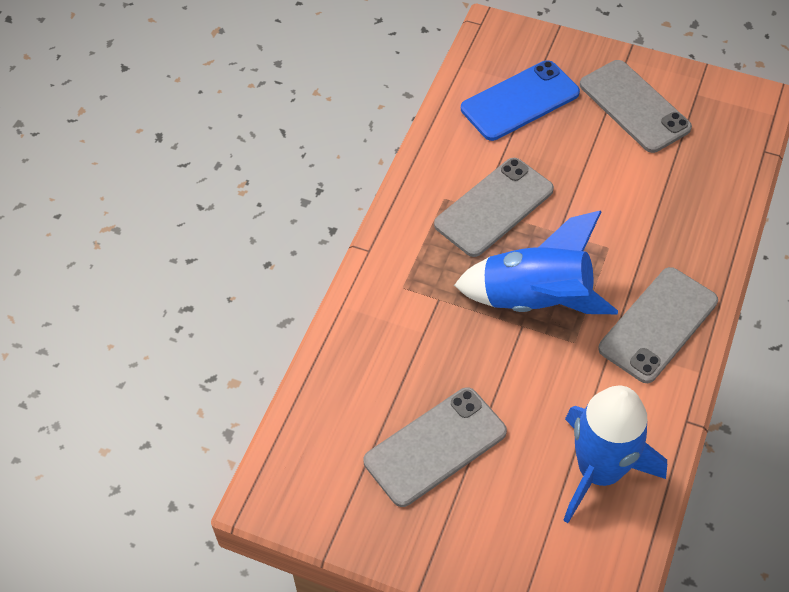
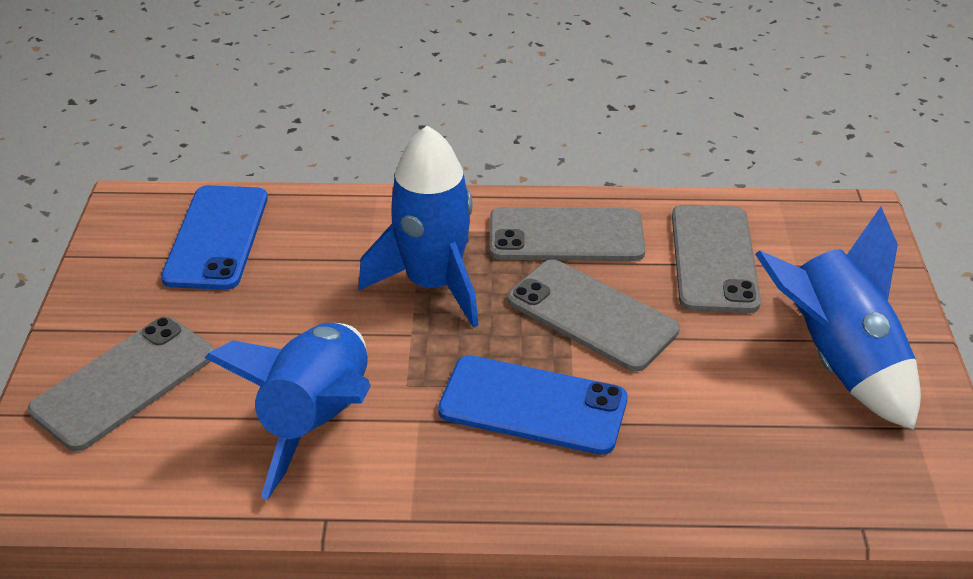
blue phone: [461,60,580,141] = 1 -> [161,185,268,290] [438,355,627,455] = 2
blue rocket: [454,210,618,314] [563,386,667,523] = 2 -> [204,323,370,500] [359,125,479,328] [755,207,921,430] = 3

